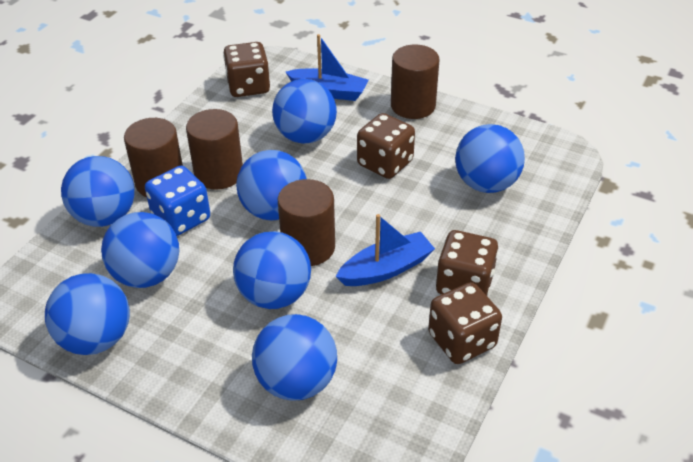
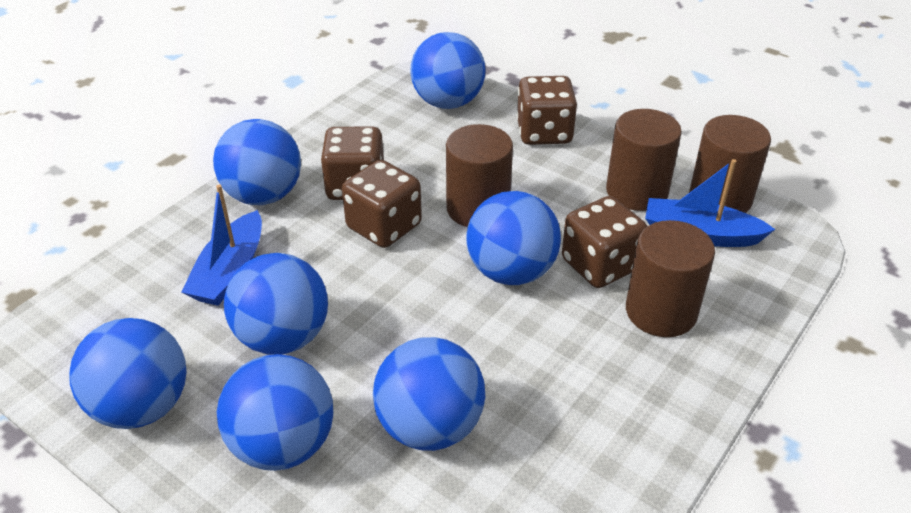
blue ball: [45,273,130,355] [61,156,135,227] [101,212,179,288] [233,231,311,309] [236,150,307,221] [252,314,337,401] [272,79,337,144] [455,124,525,193] = 8 -> [69,318,187,429] [213,119,301,205] [217,354,333,471] [224,253,328,355] [373,337,485,451] [410,32,486,109] [466,191,561,285] = 7
blue dice: [145,166,210,236] = 1 -> none = 0

